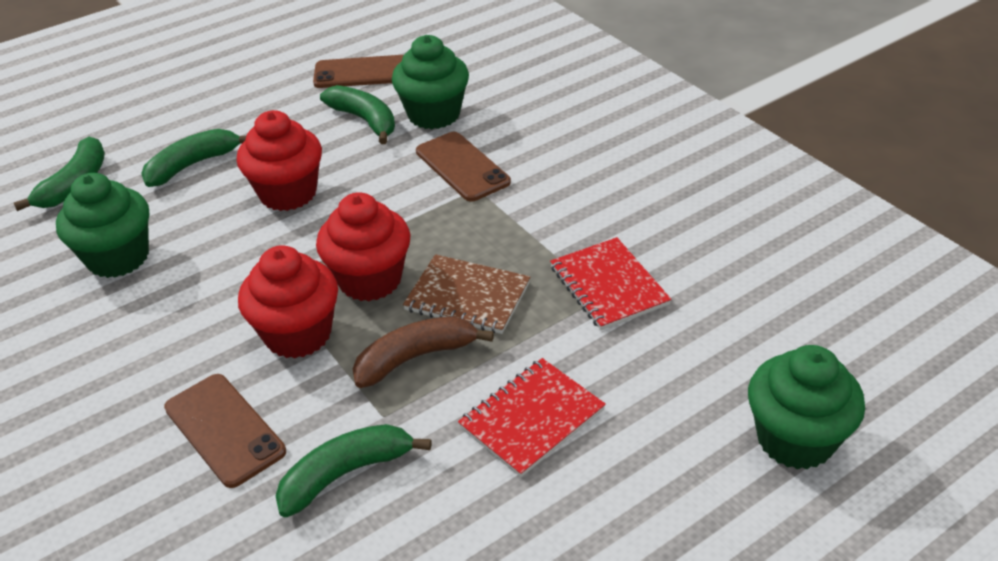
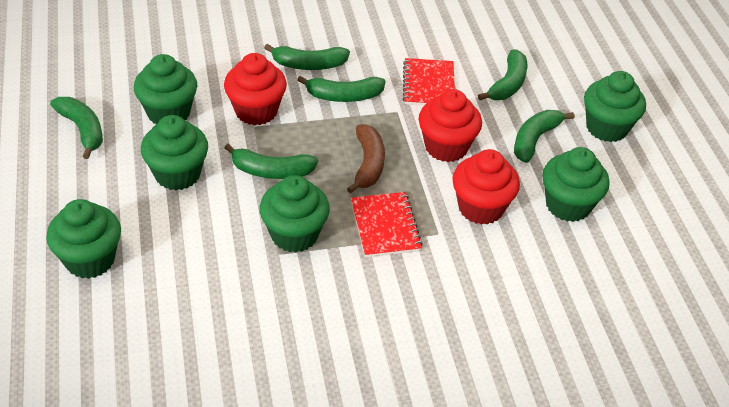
brown notebook: [403,254,530,334] = 1 -> none = 0
brown phone: [164,374,286,488] [313,55,404,88] [416,132,511,201] = 3 -> none = 0
green banana: [14,137,105,211] [141,129,246,187] [276,424,431,517] [320,85,395,144] = 4 -> [50,97,103,159] [224,144,318,179] [264,44,350,70] [297,76,386,102] [478,50,527,100] [514,110,574,163] = 6
green cupcake: [56,173,149,278] [392,35,469,129] [748,345,865,470] = 3 -> [46,199,121,279] [134,54,197,124] [141,115,208,190] [259,175,330,252] [542,147,610,222] [584,71,646,142] = 6

